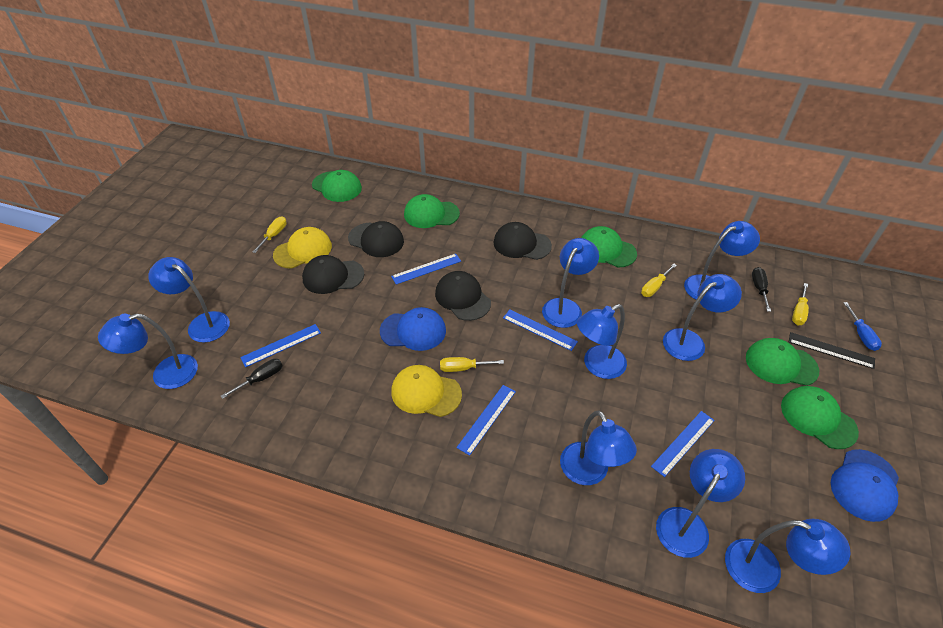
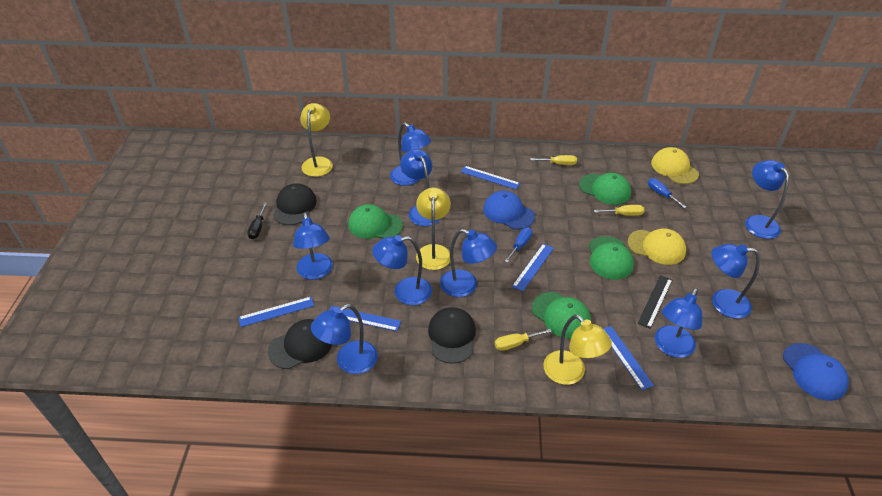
black cap: [302,255,364,294] [348,221,404,257] [435,271,491,321] [493,222,552,260] = 4 -> [268,319,332,369] [273,183,317,225] [428,307,476,364] = 3
black screwdriver: [221,359,283,399] [752,267,771,312] = 2 -> [247,202,267,239] = 1
blue screwdriver: [843,302,882,351] = 1 -> [505,227,532,263] [648,178,686,208] = 2
green cap: [312,170,362,202] [404,194,460,228] [581,226,637,267] [746,338,819,386] [781,386,859,449] = 5 -> [348,204,403,239] [532,292,591,339] [579,173,631,205] [589,236,634,280] = 4
yellow lamp: none = 0 -> [300,103,333,177] [416,187,451,270] [543,314,612,385] = 3
yellow screwdriver: [252,217,287,253] [440,357,504,372] [641,264,677,297] [792,283,809,325] = 4 -> [495,329,552,351] [530,155,577,165] [594,205,645,216] = 3

